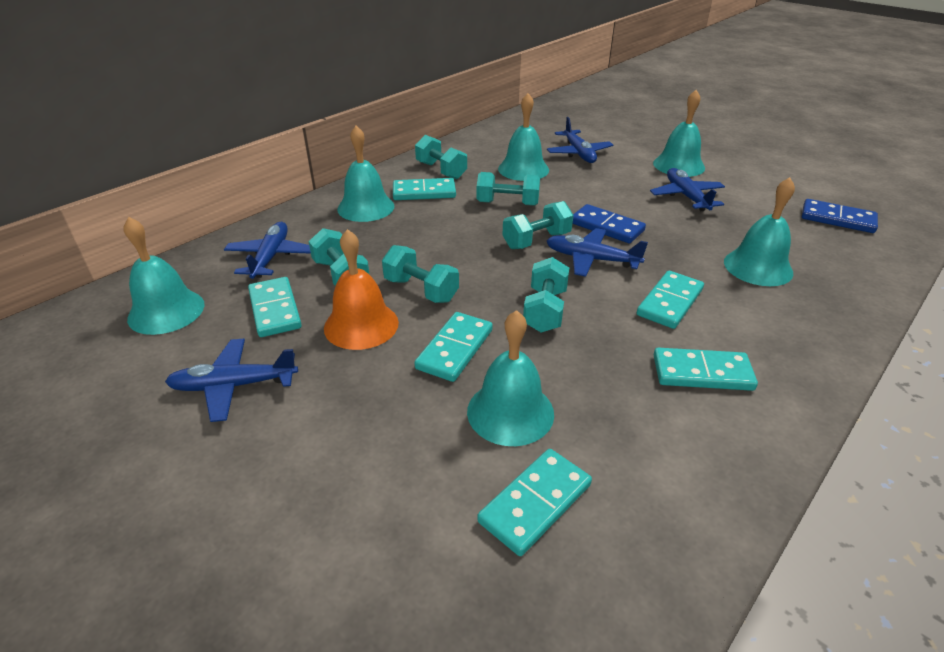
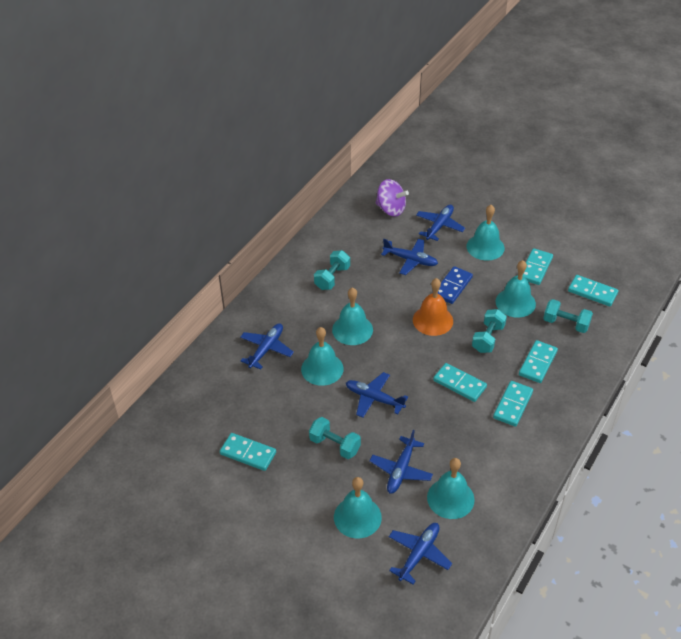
blue domino: [573,204,646,243] [802,199,878,233] = 2 -> [438,266,473,304] = 1
blue plane: [165,339,298,422] [224,222,311,279] [546,228,648,277] [547,117,613,163] [650,168,725,211] = 5 -> [240,323,294,369] [346,372,408,418] [370,430,433,494] [381,239,438,275] [389,523,452,585] [416,205,465,241] = 6
purple spinning top: none = 0 -> [375,179,409,217] = 1
turquoise dumbbell: [309,228,370,286] [382,245,459,303] [415,135,467,179] [477,172,540,206] [502,201,573,249] [523,257,569,333] = 6 -> [309,417,361,459] [314,250,350,290] [472,309,507,353] [543,299,593,333] = 4

